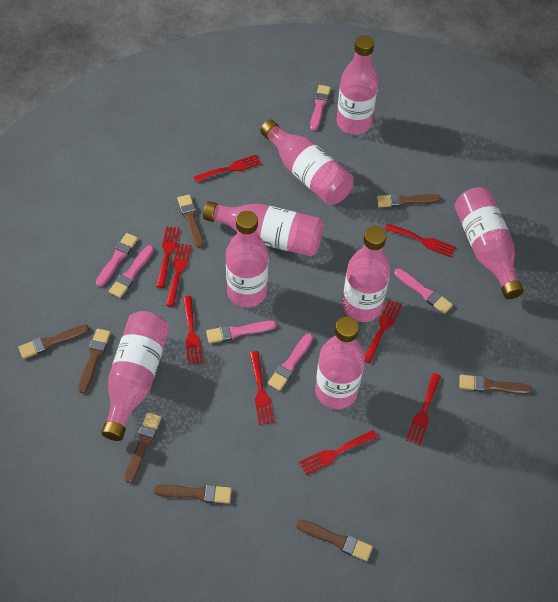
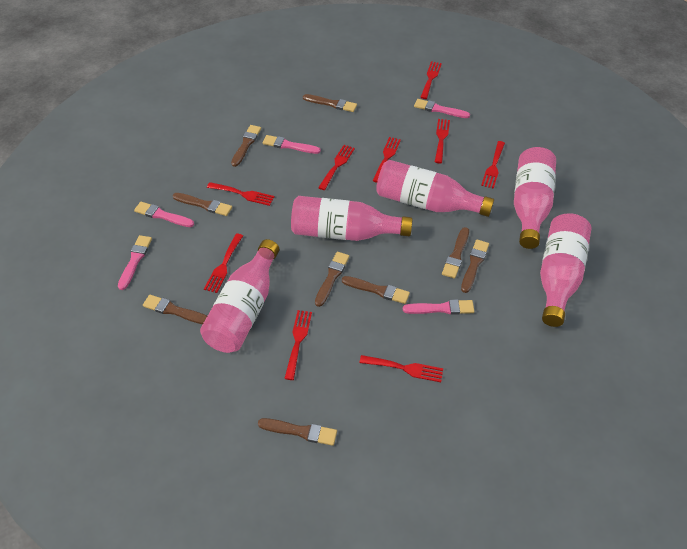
brown brush: [18,324,89,359] [78,329,111,393] [125,413,161,483] [153,485,232,503] [177,194,204,248] [296,519,373,561] [377,194,441,207] [459,374,532,394] = 8 -> [143,295,207,324] [173,193,232,216] [231,125,261,167] [258,418,337,446] [303,94,357,112] [315,252,349,307] [342,276,410,304] [442,227,469,279] [461,240,489,293] = 9
pink bottle: [101,311,169,441] [203,201,324,256] [226,211,268,307] [260,120,354,205] [315,317,365,409] [336,35,378,135] [342,226,390,322] [455,187,524,299] = 8 -> [200,239,279,353] [291,196,412,241] [376,160,494,217] [514,147,556,249] [540,213,591,327] = 5
pink brush: [96,233,138,287] [109,245,154,298] [206,321,276,343] [268,333,313,391] [310,85,331,131] [394,269,453,314] = 6 -> [118,235,152,290] [134,202,194,227] [262,135,321,154] [403,299,474,315] [414,99,470,118] = 5

